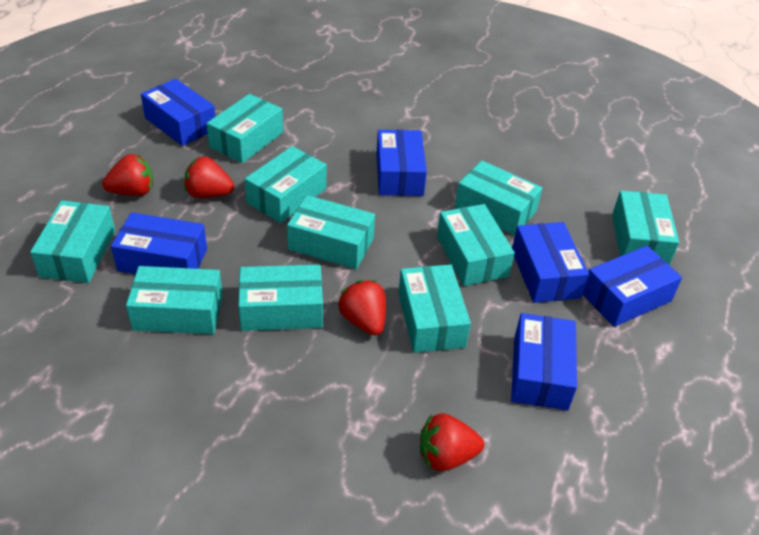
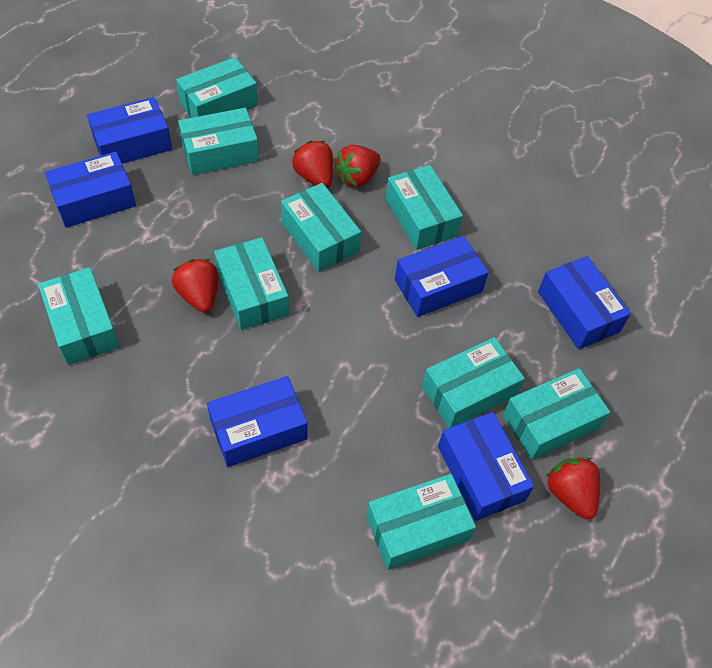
turquoise box: [30,200,115,283] [126,266,223,334] [206,94,283,163] [238,265,323,331] [245,146,327,223] [287,195,375,269] [398,264,471,353] [437,204,515,286] [455,161,542,236] [612,191,679,265] = 10 -> [38,267,120,365] [176,57,258,118] [178,108,259,175] [214,237,289,330] [281,183,361,272] [366,474,476,570] [386,165,463,250] [422,337,525,428] [503,368,610,460] = 9

